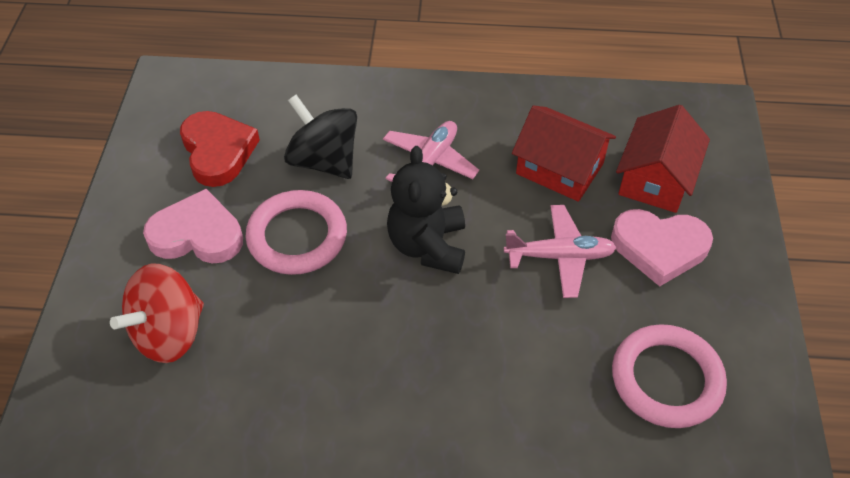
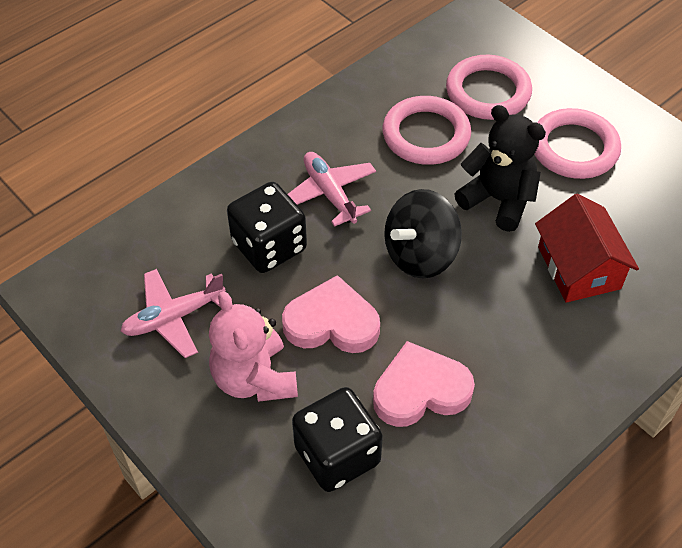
black dice: none = 0 -> [227,182,307,273] [292,387,383,492] = 2
pink ring: [245,190,347,275] [612,324,727,428] = 2 -> [382,96,471,165] [446,55,532,120] [534,108,621,179] = 3
pink teddy bear: none = 0 -> [209,291,298,402] = 1
red heart: [180,111,260,187] = 1 -> none = 0
red house: [512,105,616,202] [616,105,710,213] = 2 -> [535,194,639,303] = 1
red spinning top: [110,263,204,363] = 1 -> none = 0

